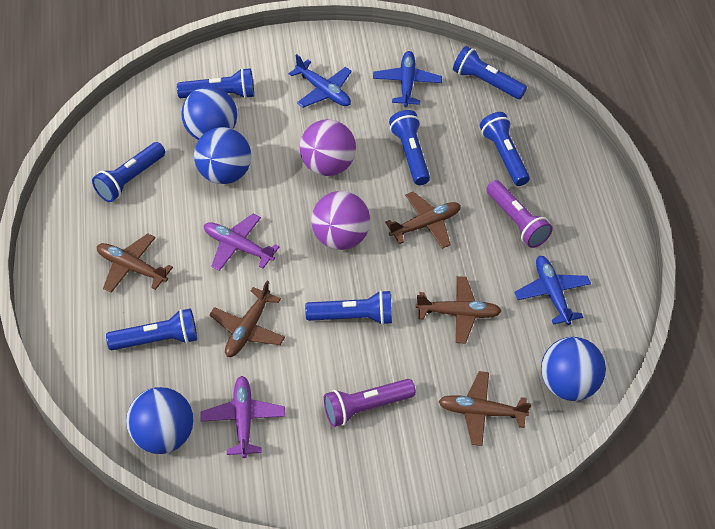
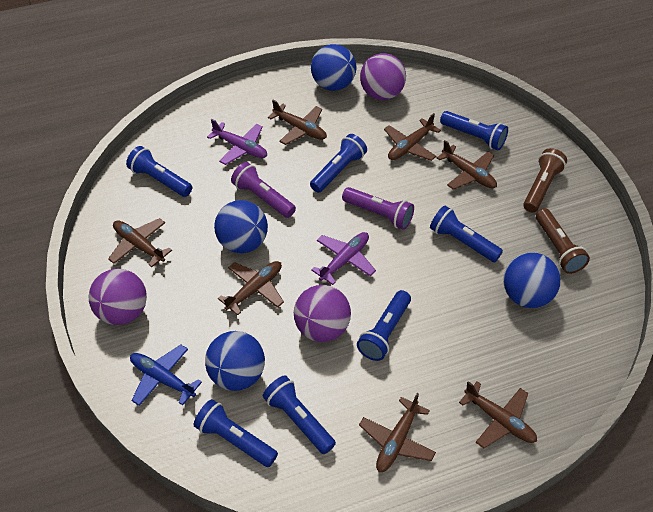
blue plane: [288,54,352,108] [373,51,442,107] [514,256,591,325] = 3 -> [130,345,202,406] = 1
brown flashlight: none = 0 -> [523,148,567,212] [536,208,590,274] = 2
brown plane: [97,233,173,293] [209,281,285,357] [385,191,461,249] [416,276,502,344] [438,371,532,446] = 5 -> [108,218,172,267] [218,261,284,315] [268,100,327,145] [359,393,436,472] [384,113,441,161] [437,140,497,189] [459,381,537,448] = 7
purple ball: [300,119,356,176] [311,191,370,250] = 2 -> [89,269,147,325] [294,285,351,342] [360,53,406,100] = 3

